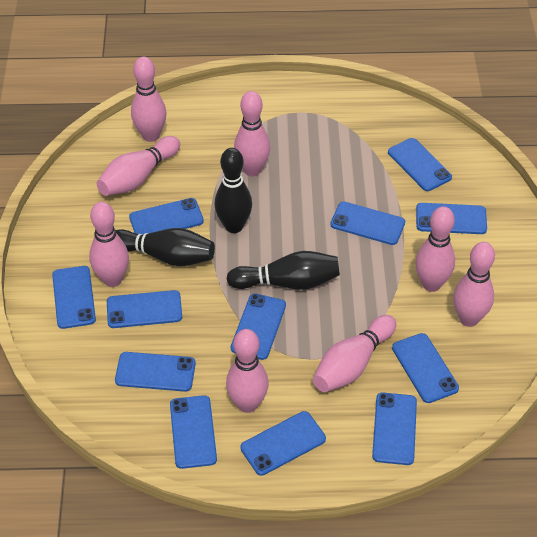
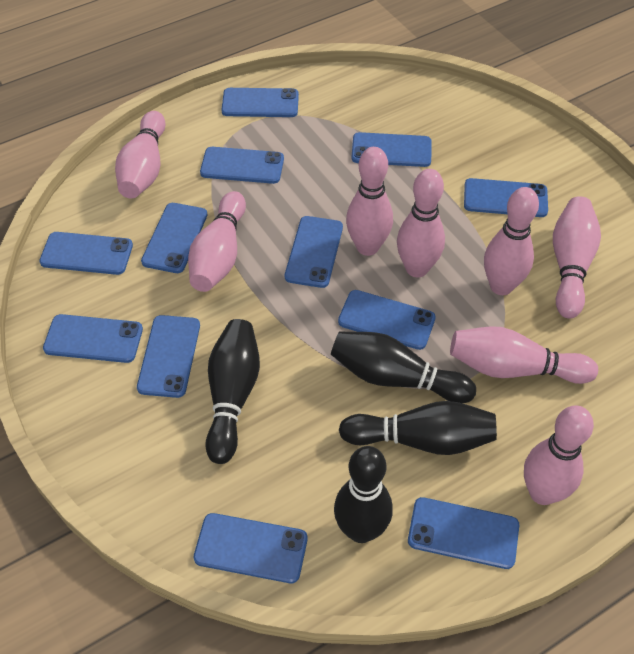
black bowling pin: [116,228,215,266] [215,148,252,233] [226,251,340,290] = 3 -> [205,319,260,464] [331,332,476,403] [334,446,393,543] [339,401,497,455] = 4

